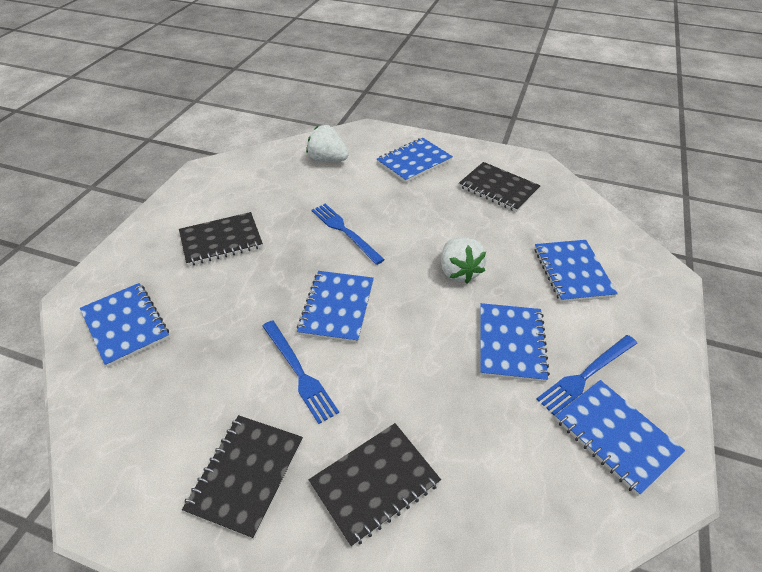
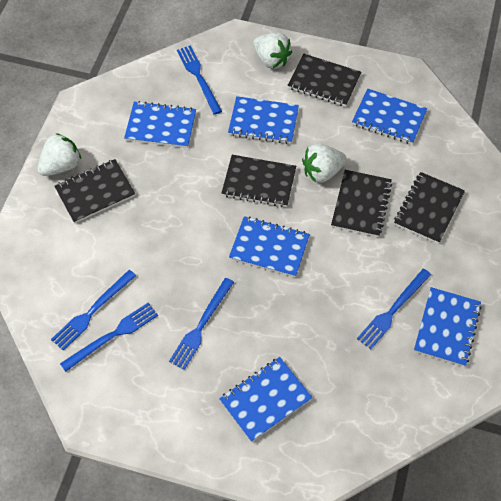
black notebook: [179,212,263,266] [182,415,303,539] [309,423,441,547] [459,162,541,212] = 4 -> [54,159,135,223] [222,155,296,207] [288,54,361,107] [331,170,392,237] [394,172,465,244] = 5
blue fork: [262,320,339,424] [312,204,385,265] [537,335,637,415] = 3 -> [51,270,136,351] [60,302,158,372] [169,278,234,370] [177,45,222,115] [357,269,431,349] = 5
white strawberry: [306,125,349,162] [441,237,487,283] = 2 -> [38,133,81,176] [253,33,292,69] [302,144,347,183] = 3

